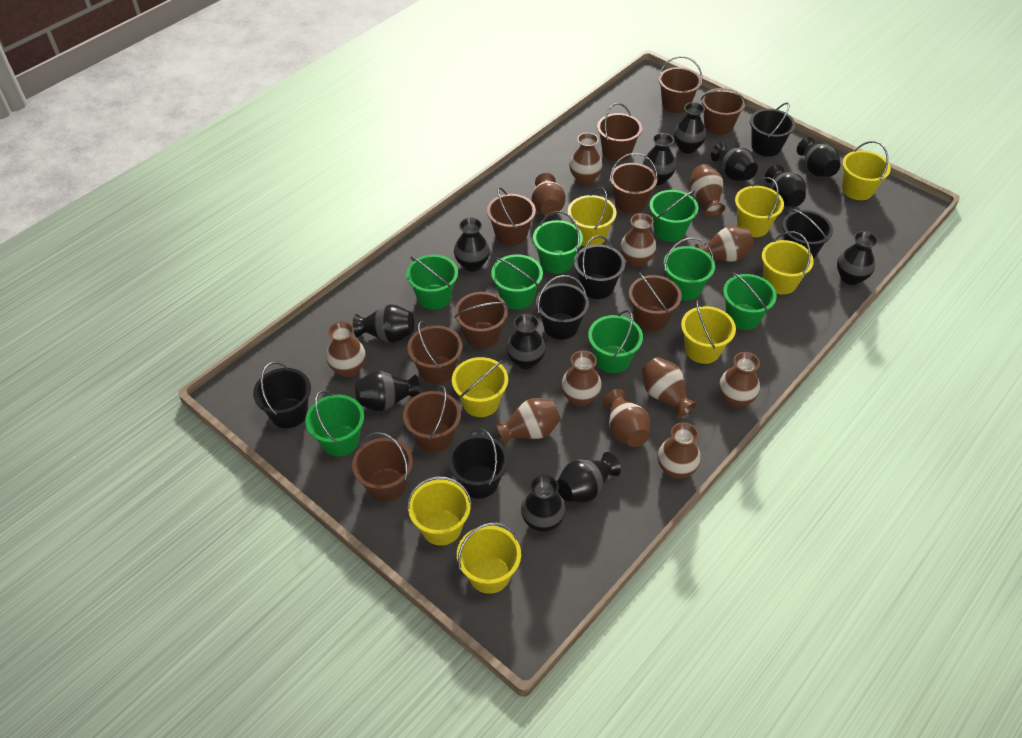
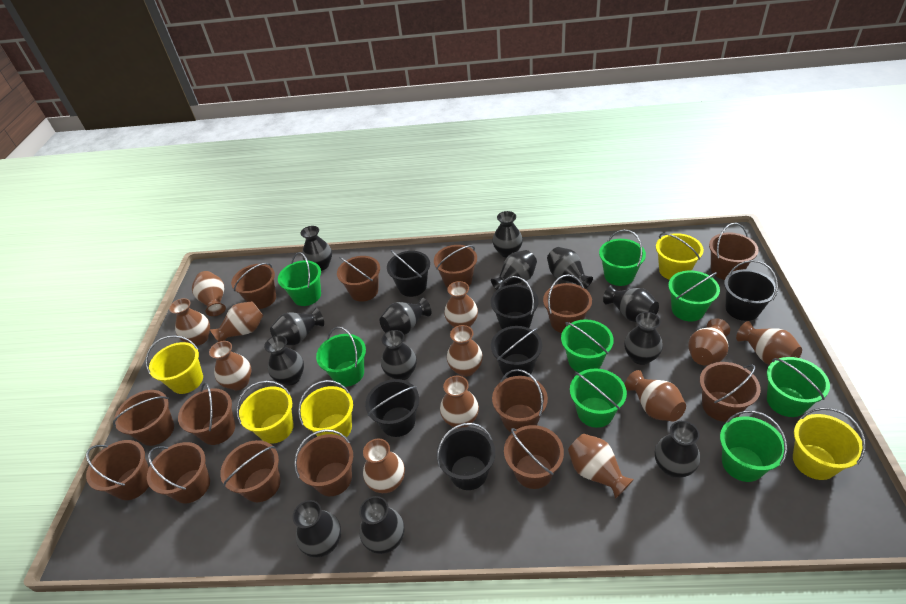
black vase: [353,304,414,343] [355,371,420,411] [454,218,490,272] [506,314,546,369] [521,475,566,532] [557,452,621,503] [643,133,676,185] [674,102,706,153] [711,142,758,181] [765,165,806,207] [797,137,840,177] [837,231,878,285] = 12 -> [264,335,304,386] [270,308,324,345] [293,500,341,557] [300,226,332,271] [359,496,404,554] [380,298,431,335] [381,330,417,380] [491,250,537,290] [492,211,523,258] [547,247,593,289] [603,285,659,322] [624,312,663,365] [655,421,700,478] = 13
brown bucket: [352,432,413,502] [403,386,461,453] [407,321,463,384] [454,292,508,349] [487,187,536,246] [597,103,642,161] [609,153,658,213] [629,272,682,331] [658,56,703,113] [701,88,746,135] = 10 -> [86,440,149,500] [113,390,174,446] [147,442,210,503] [178,382,235,445] [220,440,280,502] [231,263,276,309] [294,429,353,496] [337,256,380,302] [434,245,477,288] [492,369,548,433] [504,425,564,489] [543,275,592,333] [700,362,761,422] [709,223,759,280] = 14
yellow bucket: [407,476,472,545] [452,357,508,417] [457,522,521,594] [568,187,617,246] [681,300,736,364] [735,177,784,237] [762,231,814,295] [842,141,891,200] = 8 -> [146,335,203,394] [236,381,294,444] [298,380,353,438] [656,233,704,280] [793,408,866,480] = 5

